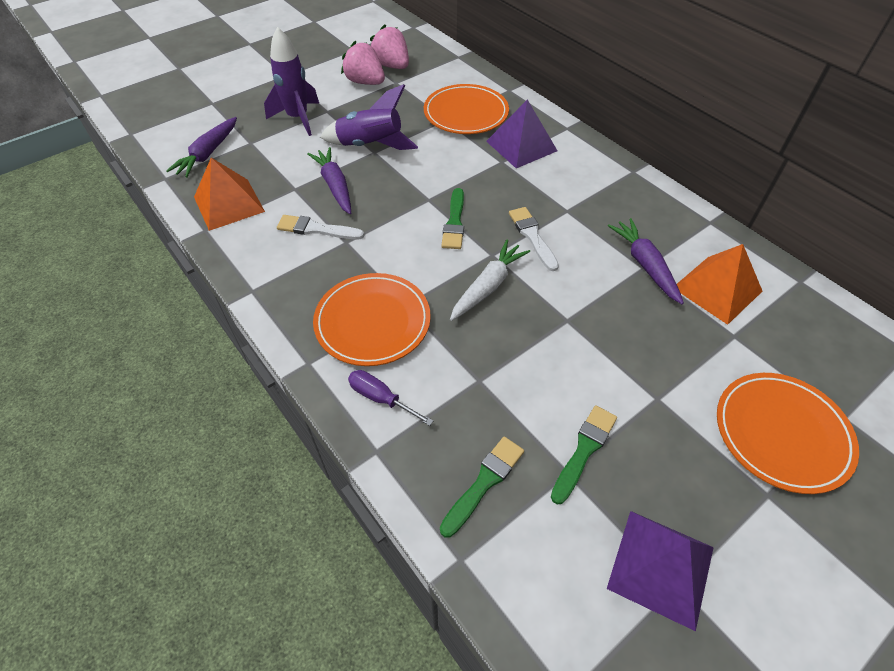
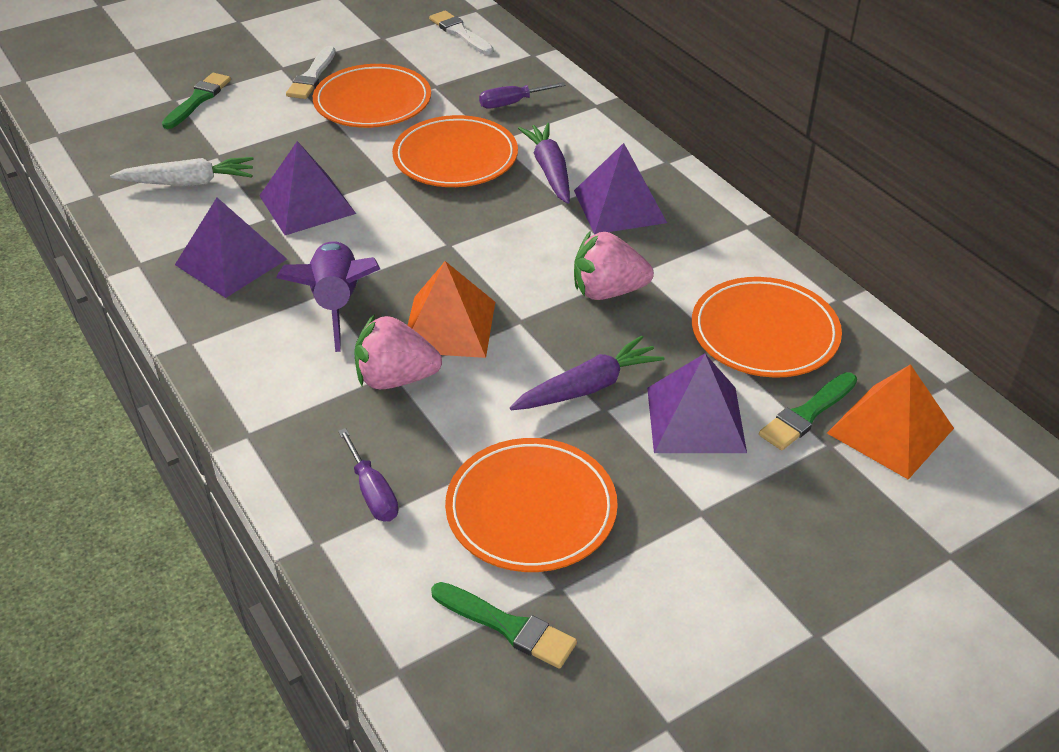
orange plate: [313,273,431,366] [424,84,509,134] [717,373,859,494] = 3 -> [313,64,431,128] [392,115,518,187] [445,438,618,572] [692,277,842,378] = 4
purple carrot: [166,117,237,178] [307,147,351,214] [608,218,684,304] = 3 -> [510,336,665,410] [518,123,570,204] = 2
purple pyramid: [486,99,557,168] [607,511,714,631] = 2 -> [175,198,287,298] [259,141,356,235] [574,143,667,234] [647,354,747,453] = 4
purple rocket: [264,27,319,136] [320,84,418,150] = 2 -> [276,241,380,352] = 1
purple screwdriver: [348,370,433,426] = 1 -> [338,428,399,522] [479,82,566,108] = 2

